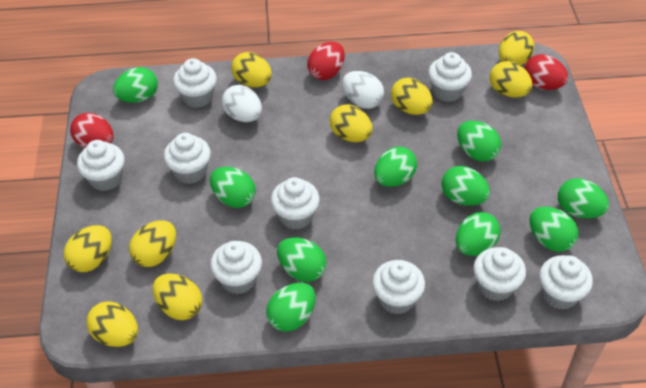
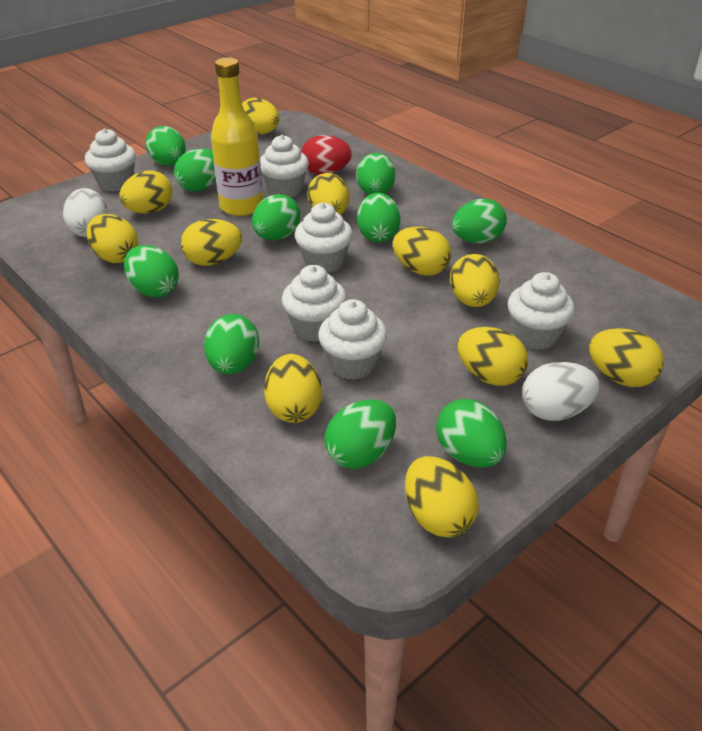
red egg: [70,113,114,148] [307,42,345,80] [524,54,568,90] = 3 -> [301,135,352,174] = 1
white cupcake: [77,140,125,191] [164,133,211,184] [173,58,217,108] [210,241,262,294] [271,177,320,230] [372,260,425,314] [428,52,472,102] [473,247,526,301] [539,255,593,310] = 9 -> [85,128,136,192] [260,135,309,197] [282,265,347,342] [295,203,353,273] [318,299,387,380] [508,272,575,350] = 6
yellow bottle: none = 0 -> [211,58,263,216] = 1
yellow egg: [64,225,112,272] [87,301,138,347] [129,220,176,267] [153,273,202,320] [231,52,272,87] [330,104,373,142] [391,78,433,115] [490,61,532,98] [499,31,534,65] = 9 -> [86,214,139,263] [119,170,173,214] [181,219,242,266] [242,97,280,135] [264,354,322,423] [307,173,350,215] [393,227,451,276] [405,456,479,537] [450,254,499,307] [458,327,528,386] [589,328,664,387] = 11

